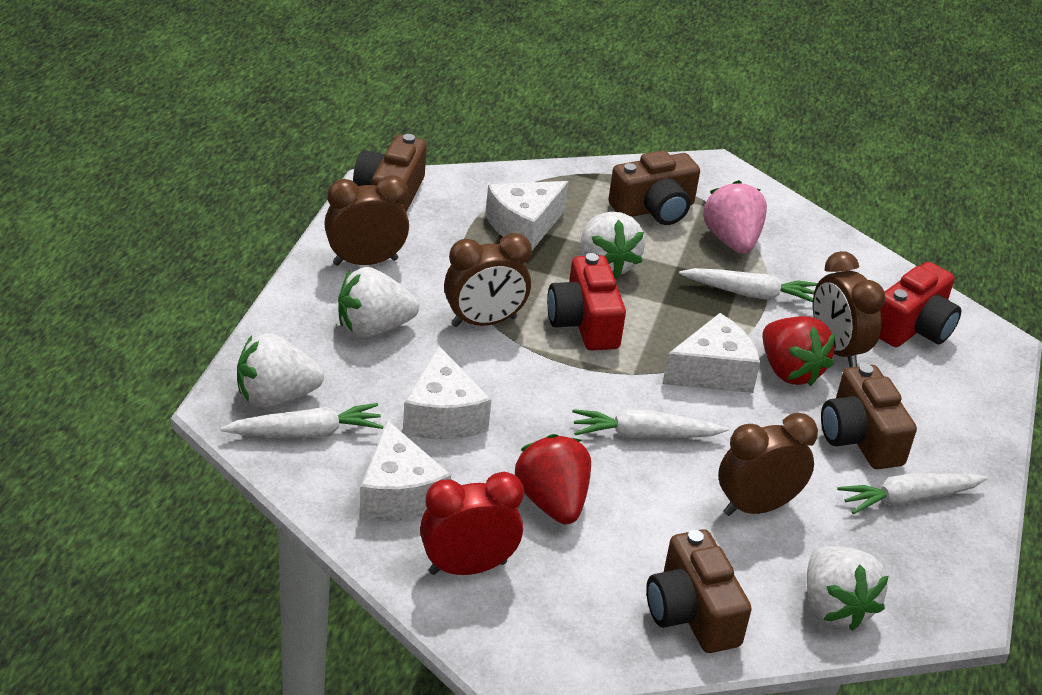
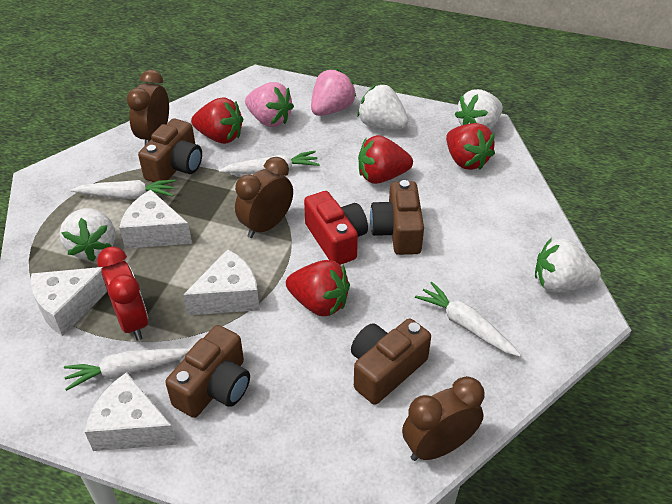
brown clock: [324,175,409,266] [444,233,532,327] [718,413,818,516] [813,251,886,367] = 4 -> [127,70,169,145] [235,157,293,238] [402,376,484,461] = 3
pink strawberry: [703,180,767,254] = 1 -> [245,82,294,127] [311,69,356,116] = 2
red camera: [547,253,626,350] [879,262,961,347] = 2 -> [304,191,368,265] = 1
red strawberry: [515,434,591,524] [762,316,835,386] = 2 -> [191,97,243,144] [286,260,350,316] [358,135,413,184] [446,123,495,170] = 4

